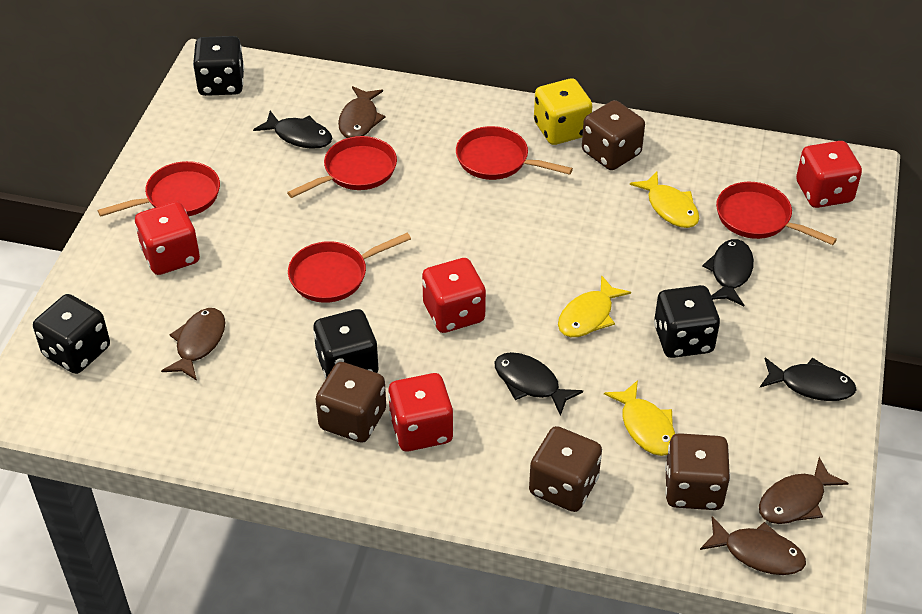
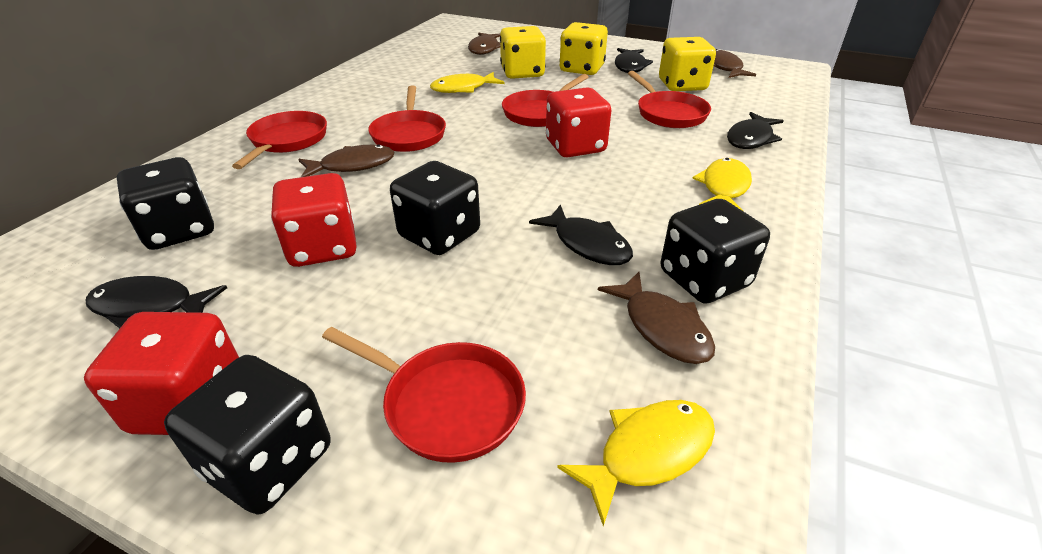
brown dice: [315,362,386,443] [529,426,602,512] [582,100,645,170] [665,433,730,510] = 4 -> none = 0
red dice: [135,202,200,275] [388,373,454,451] [422,258,486,333] [796,141,862,208] = 4 -> [84,312,239,435] [271,173,357,267] [546,87,612,157] = 3
yellow dice: [534,78,592,145] = 1 -> [500,26,546,79] [559,22,608,75] [659,37,716,91] = 3

